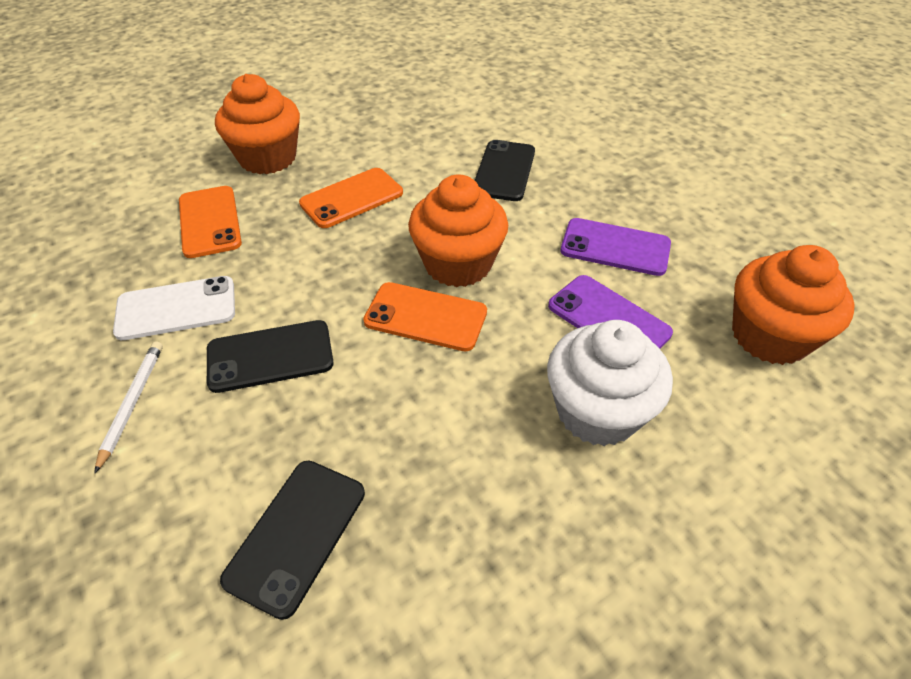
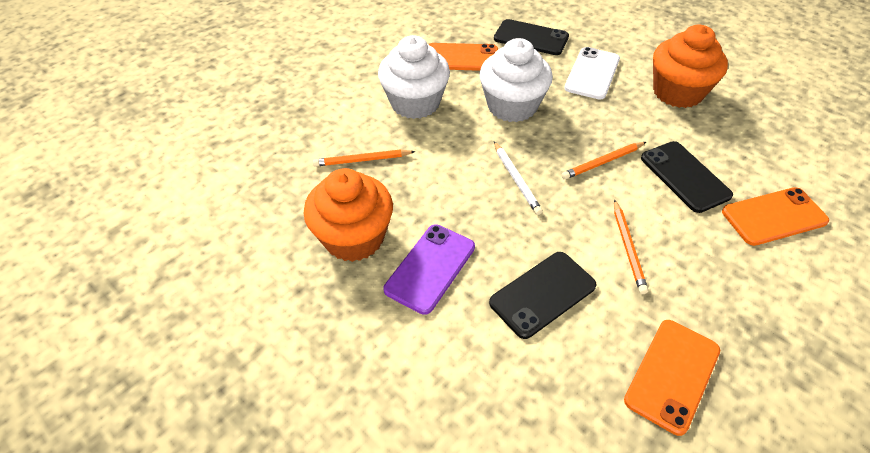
orange cupcake: [215,74,300,174] [408,174,508,287] [732,245,855,365] = 3 -> [304,168,393,262] [653,25,728,108] = 2
orange pencil: none = 0 -> [313,149,416,167] [561,142,646,180] [614,199,648,294] = 3
purple phone: [548,275,673,349] [561,218,671,276] = 2 -> [383,224,475,315] = 1
white cupcake: [547,320,673,446] = 1 -> [378,35,450,119] [479,38,553,122] = 2

